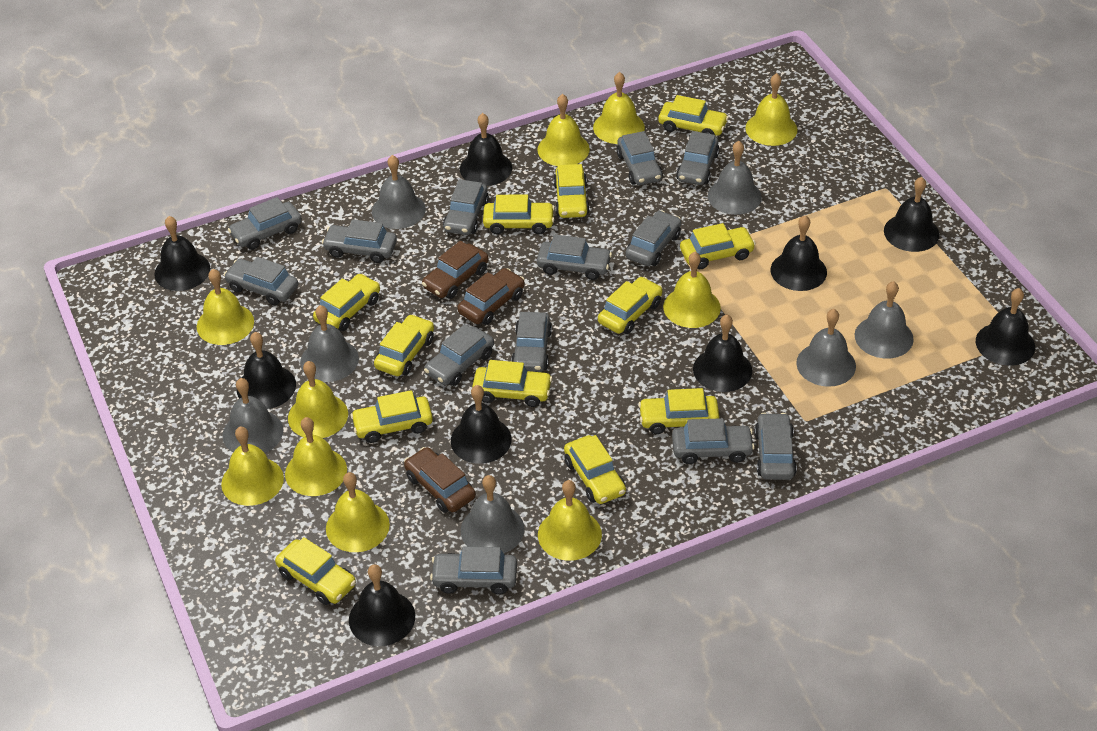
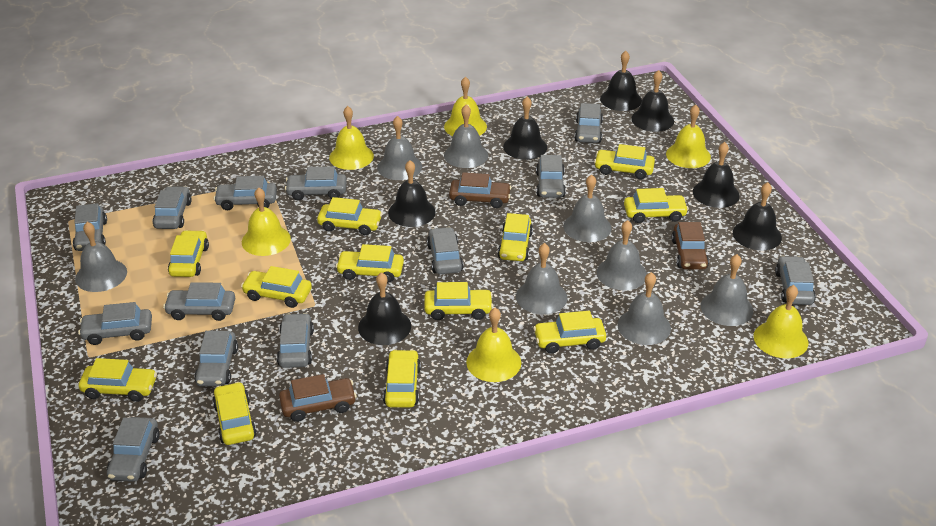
black bell: [154,216,210,291] [237,332,296,409] [349,564,415,646] [451,385,512,464] [460,113,512,186] [693,314,752,392] [770,215,827,291] [884,177,940,252] [976,288,1035,366] = 9 -> [358,272,411,345] [388,160,436,227] [503,97,547,160] [600,51,642,111] [631,70,674,132] [693,142,740,208] [733,182,782,250] = 7
grey bell: [222,378,283,453] [300,305,359,382] [372,155,426,229] [461,475,525,553] [708,141,762,215] [796,309,856,387] [854,281,914,359] = 7 -> [75,222,127,292] [377,116,422,180] [444,105,488,168] [516,243,568,314] [563,175,611,242] [596,220,647,290] [618,272,671,345] [700,254,753,326] = 8
yellow bell: [197,269,254,345] [221,427,284,506] [285,417,347,496] [288,361,348,438] [326,472,390,552] [537,94,590,166] [538,480,602,561] [593,72,645,144] [663,252,721,328] [745,73,797,146] = 10 -> [242,188,291,256] [329,106,374,170] [444,76,487,136] [466,308,521,382] [666,105,711,168] [754,285,808,358] = 6

